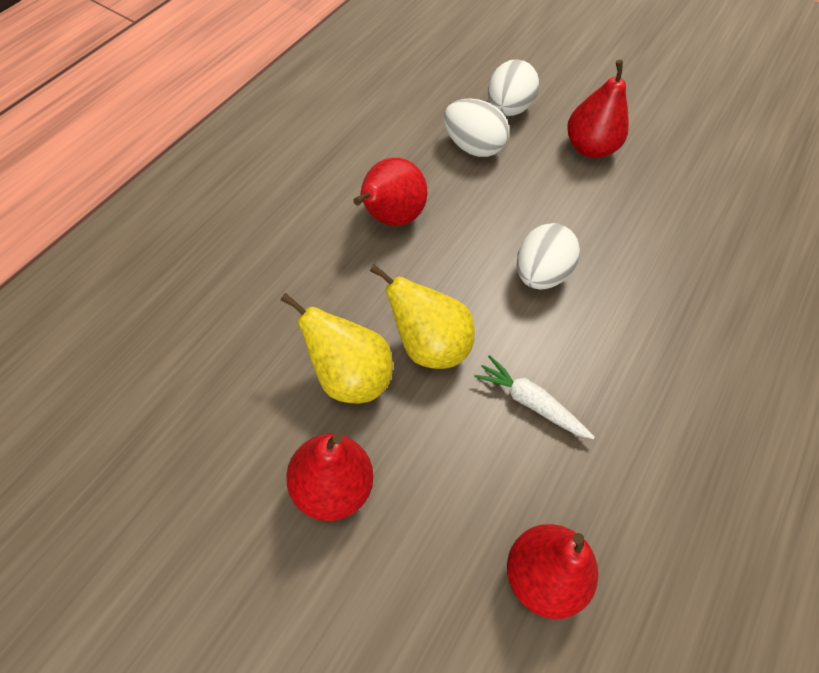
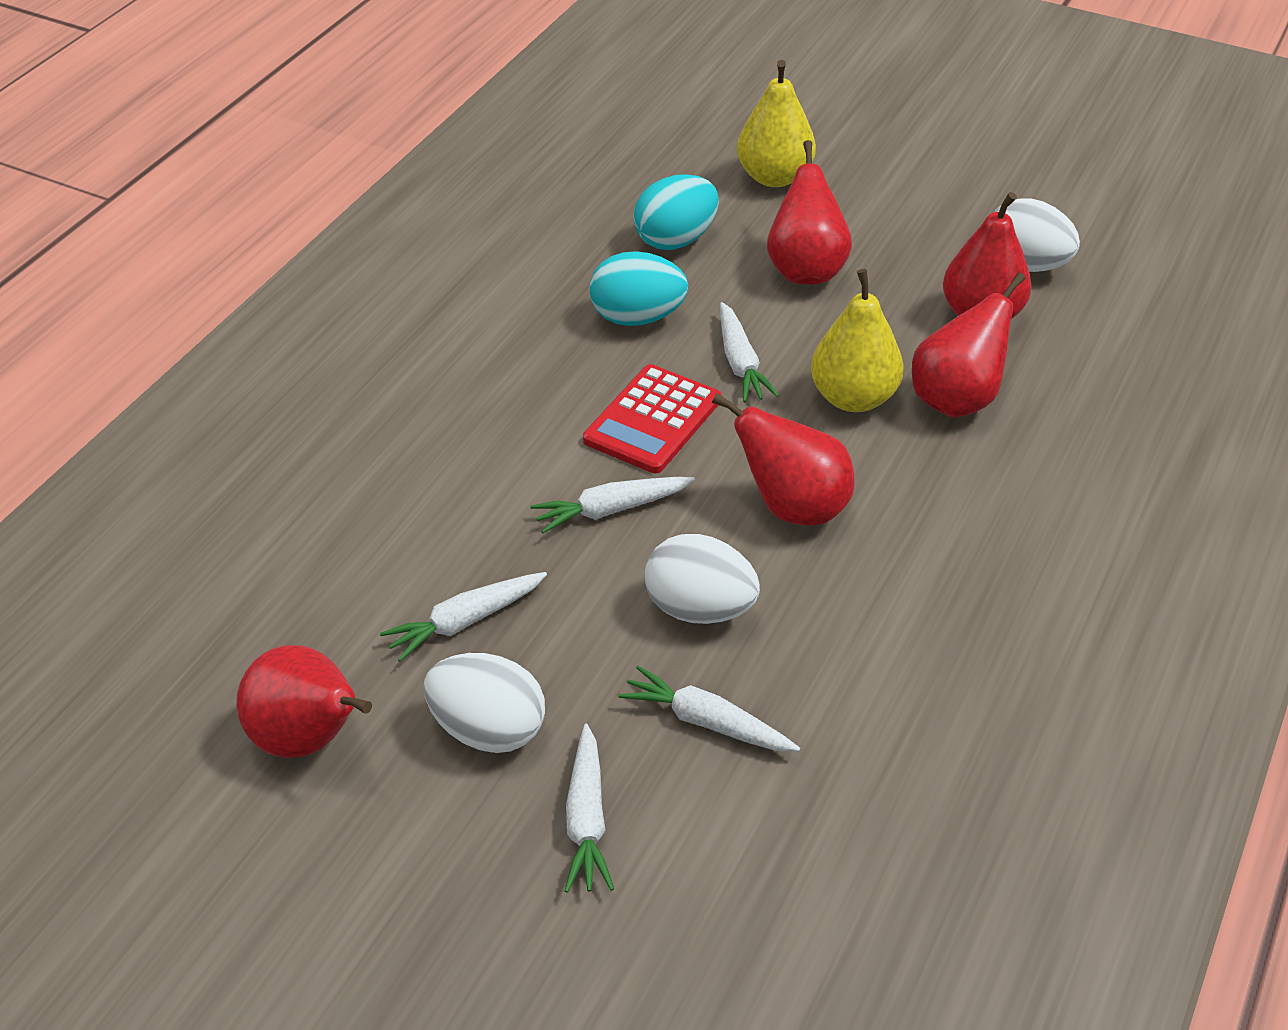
red calculator: none = 0 -> [583,364,721,473] = 1
red pear: [286,433,373,521] [353,158,428,226] [507,524,598,619] [567,60,629,158] = 4 -> [236,645,372,758] [712,393,855,526] [767,140,852,285] [912,273,1025,418] [943,192,1032,319] = 5
turquoise egg: none = 0 -> [590,251,688,326] [633,174,719,250] = 2
white carrot: [474,355,595,439] = 1 -> [380,572,547,662] [530,477,695,534] [565,724,614,893] [619,666,800,751] [720,302,779,402] = 5

